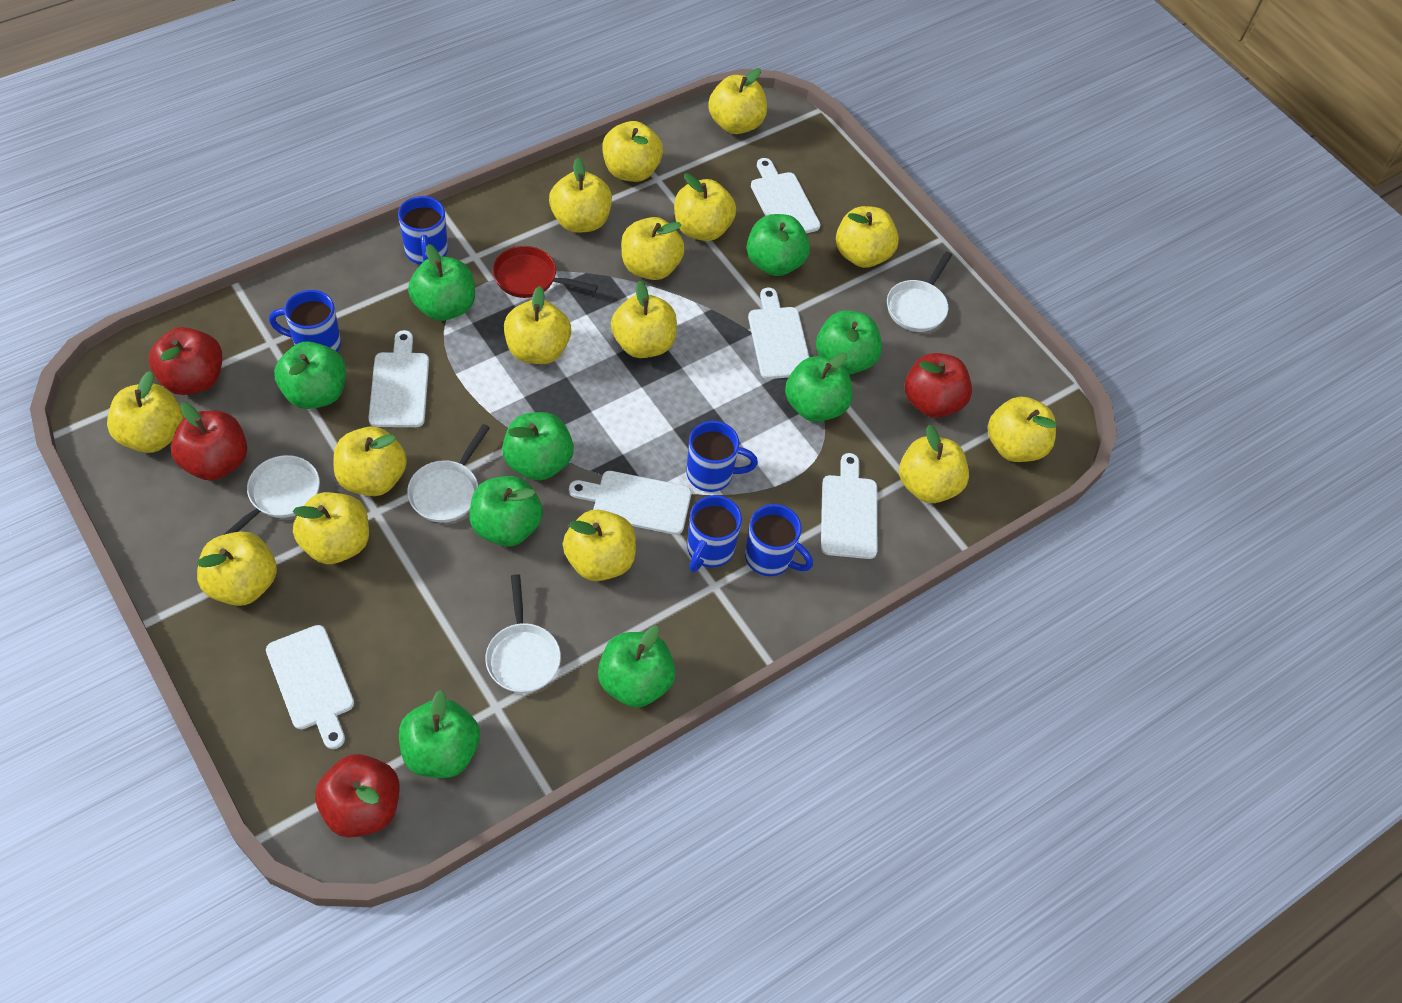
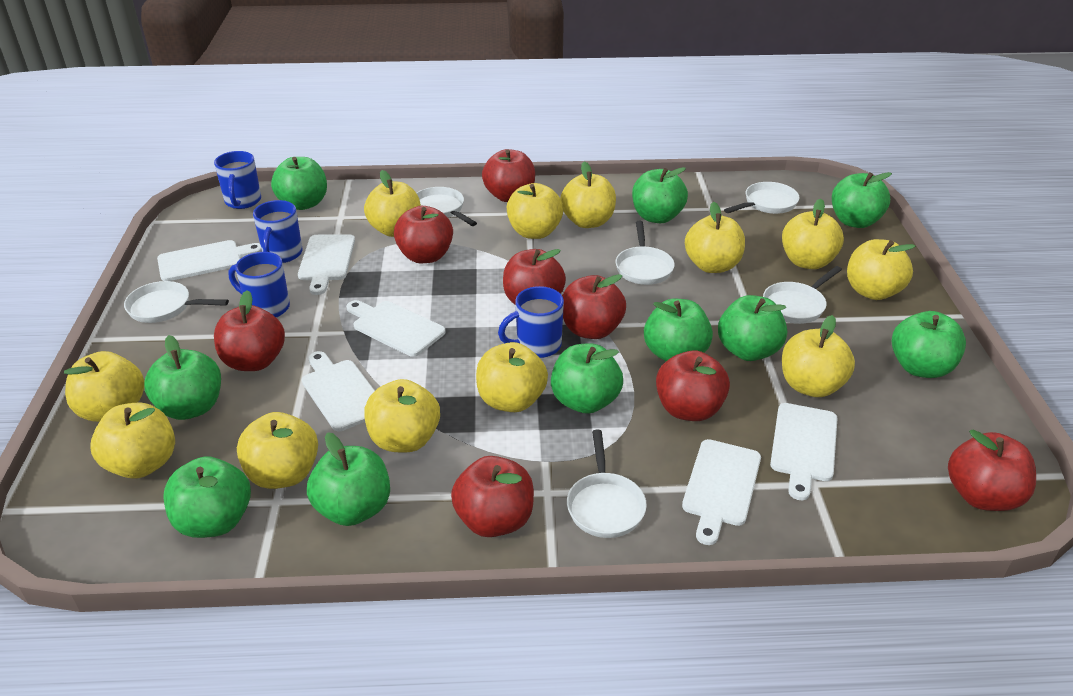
blue mug: [269,290,341,352] [398,196,448,265] [686,421,758,492] [687,495,742,572] [745,504,813,576] = 5 -> [214,151,261,209] [228,252,290,317] [253,200,302,263] [498,286,564,358] = 4
green apple: [274,341,346,409] [399,690,480,778] [408,244,475,321] [469,476,543,546] [502,412,574,481] [598,626,676,708] [747,214,810,276] [785,352,852,422] [816,310,882,375] = 9 -> [144,335,221,420] [164,456,251,538] [271,157,327,210] [307,432,390,526] [551,343,623,414] [632,167,688,223] [644,299,713,361] [718,295,787,361] [832,172,892,228] [892,311,966,378] = 10
red apple: [149,327,222,395] [171,403,247,480] [315,754,399,838] [905,353,972,418] = 4 -> [214,290,285,371] [394,206,453,263] [451,456,534,537] [482,149,535,202] [503,249,566,305] [562,274,626,339] [656,350,730,421] [948,429,1036,511] = 8
red pan: [493,246,598,298] = 1 -> none = 0
white pan: [223,455,320,535] [407,424,490,523] [485,574,561,693] [887,251,952,332] = 4 -> [124,281,229,323] [417,187,477,226] [567,430,647,538] [616,221,675,285] [724,182,800,214] [763,266,842,324] = 6
yellow apple: [107,371,184,453] [197,532,277,606] [293,492,369,564] [334,426,407,496] [504,286,571,364] [549,158,612,233] [563,510,636,581] [602,121,663,182] [611,281,677,358] [621,217,685,280] [674,173,736,241] [708,68,767,134] [836,206,899,268] [899,425,969,503] [988,397,1056,462] = 15 -> [64,351,144,422] [91,403,175,479] [237,412,318,489] [364,170,421,237] [364,379,440,452] [476,342,548,412] [507,183,564,239] [560,161,616,228] [685,202,745,273] [782,199,844,269] [782,315,855,397] [847,239,915,300] = 12

